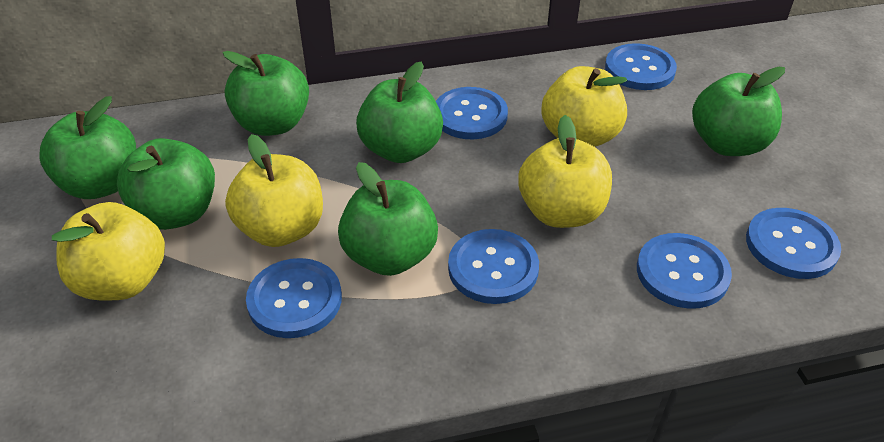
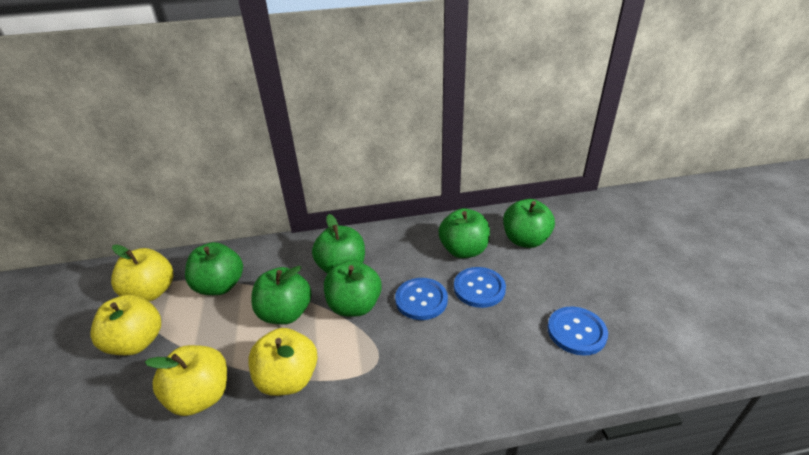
blue button: [246,258,342,338] [436,87,508,139] [448,229,539,304] [605,43,677,90] [637,233,732,309] [746,208,841,279] = 6 -> [395,278,448,320] [454,267,506,308] [547,306,608,356] = 3

